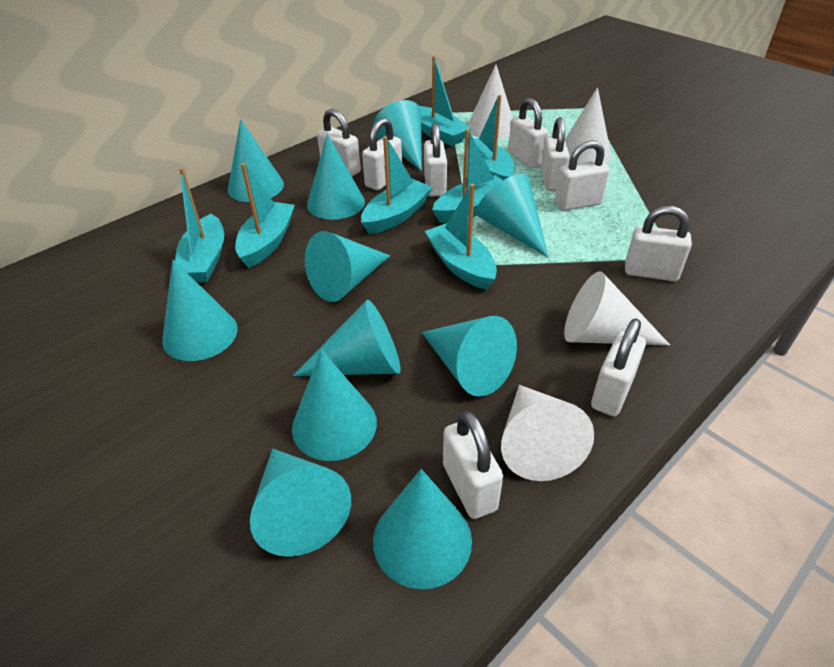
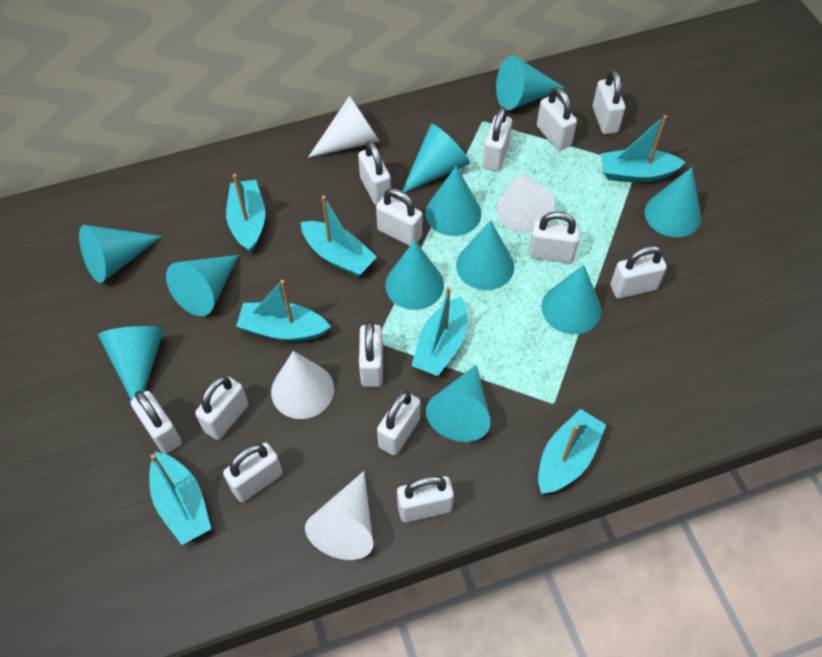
white padlock: [317,109,361,176] [362,118,402,190] [424,123,447,197] [443,411,503,519] [508,98,548,168] [541,117,570,191] [555,140,610,211] [591,318,646,416] [625,206,692,281] = 9 -> [131,391,182,454] [195,376,248,440] [223,443,283,502] [358,141,391,205] [359,321,383,387] [376,188,422,246] [377,391,420,455] [397,476,454,522] [483,107,512,172] [529,211,580,263] [537,87,577,151] [592,70,625,134] [610,245,667,298] = 13

